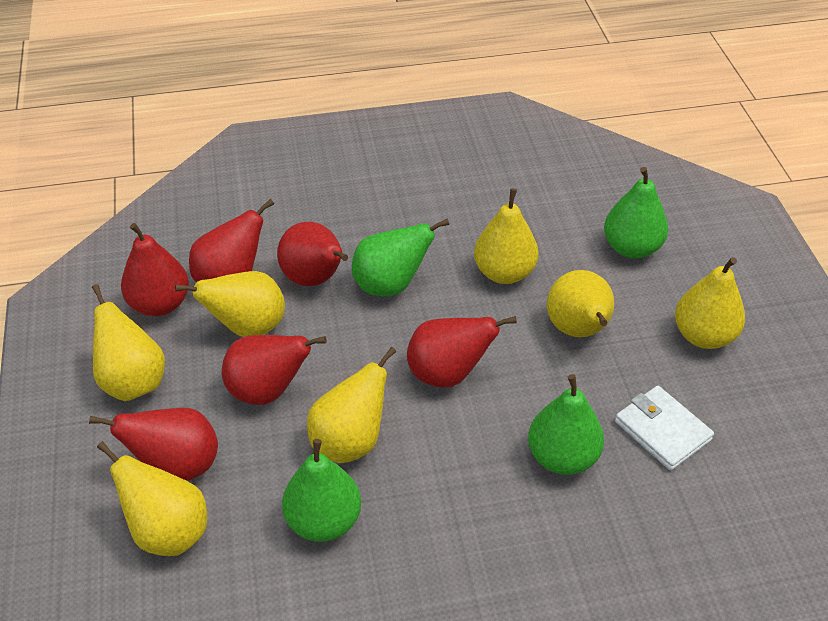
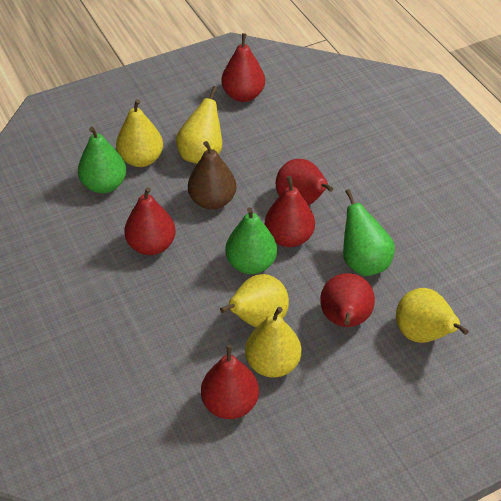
brown pear: none = 0 -> [188,141,236,210] = 1
green pear: [282,439,361,542] [352,218,449,296] [528,374,604,475] [604,167,668,259] = 4 -> [78,127,126,193] [225,207,277,274] [343,189,395,276] = 3
white wallet: [615,386,714,471] = 1 -> none = 0
yellow pear: [92,284,165,401] [97,441,207,556] [175,271,285,337] [307,347,397,463] [474,188,539,284] [547,270,614,337] [675,257,745,349] = 7 -> [116,99,163,167] [176,86,222,164] [220,274,289,328] [245,307,301,378] [396,288,469,343] = 5

